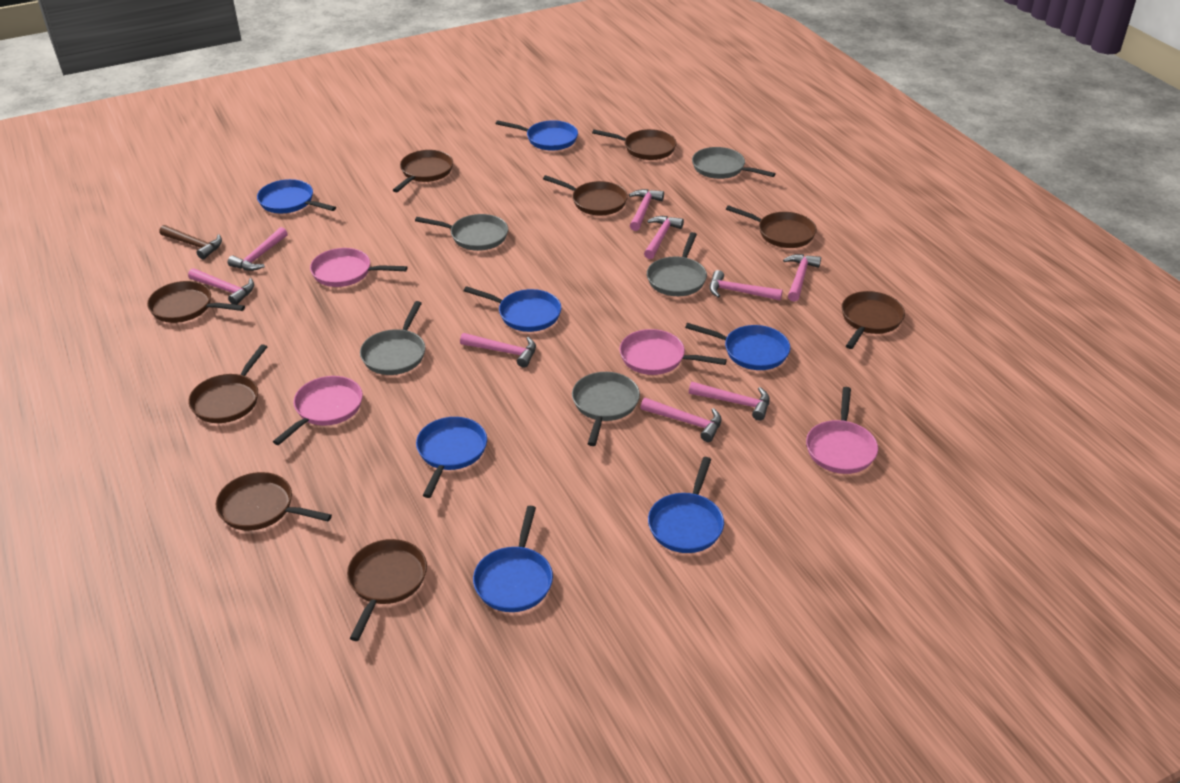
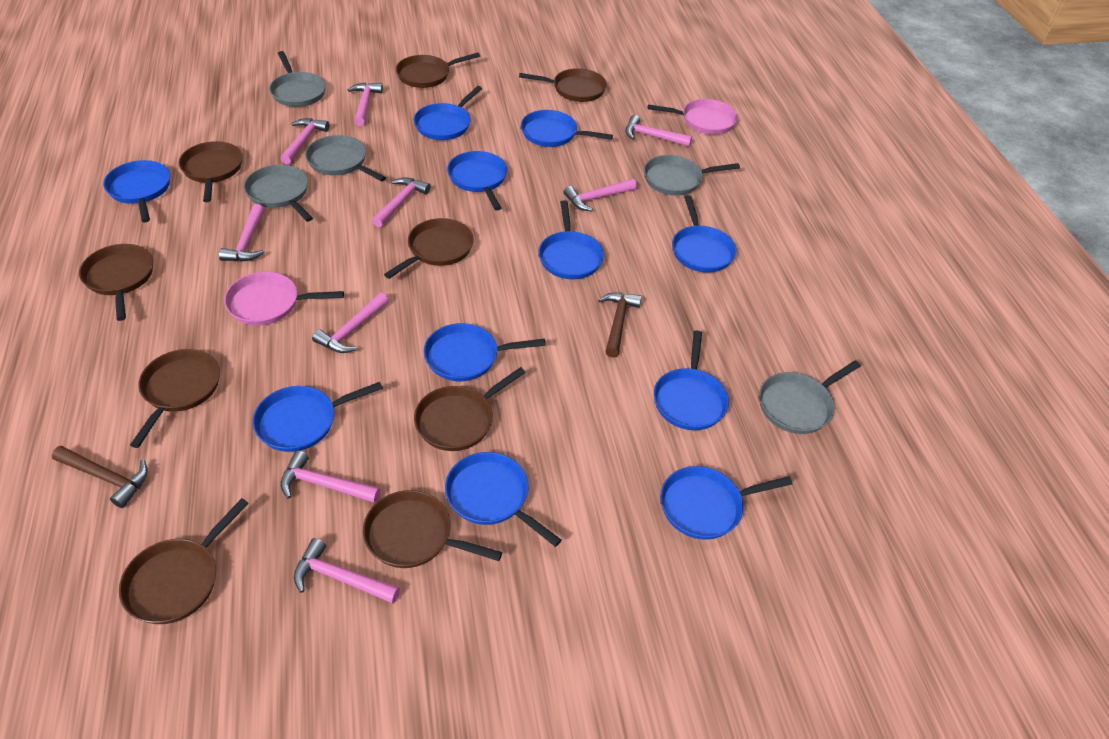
blue pan: [257,179,336,213] [416,417,487,498] [464,286,561,332] [473,506,553,612] [496,120,578,151] [648,457,724,553] [685,323,790,370] = 7 -> [103,160,170,222] [253,382,383,452] [414,86,482,140] [424,323,546,381] [445,452,562,547] [447,151,507,211] [521,110,613,147] [539,200,604,279] [654,330,729,430] [660,466,793,540] [672,195,736,273] = 11
brown hammer: [159,225,222,259] = 1 -> [52,446,148,508] [598,292,642,358] = 2
pink pan: [273,376,363,445] [310,248,408,287] [620,329,727,375] [806,387,878,474] = 4 -> [224,272,344,326] [648,99,738,134] = 2

